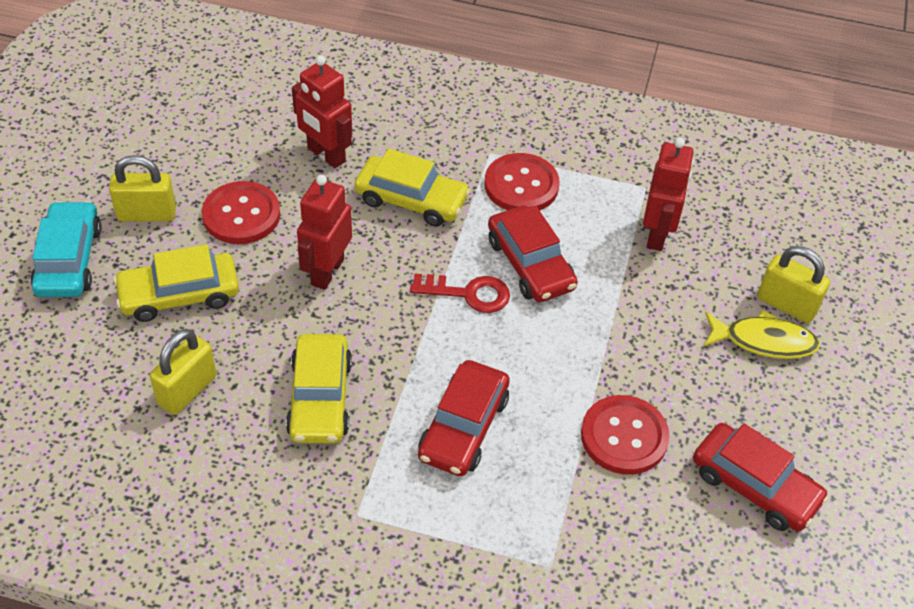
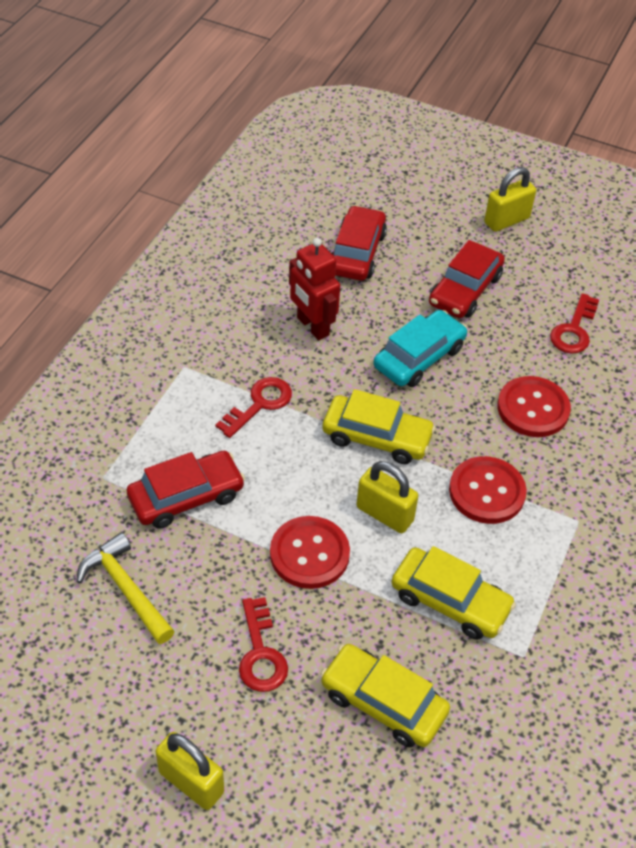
red key: [410,274,510,313] = 1 -> [216,377,292,438] [239,597,288,692] [550,293,599,354] = 3
red robot: [292,56,352,168] [297,175,352,290] [643,138,694,251] = 3 -> [289,238,340,340] = 1
yellow fish: [704,310,820,359] = 1 -> none = 0
yellow hammer: none = 0 -> [76,533,175,644] = 1

